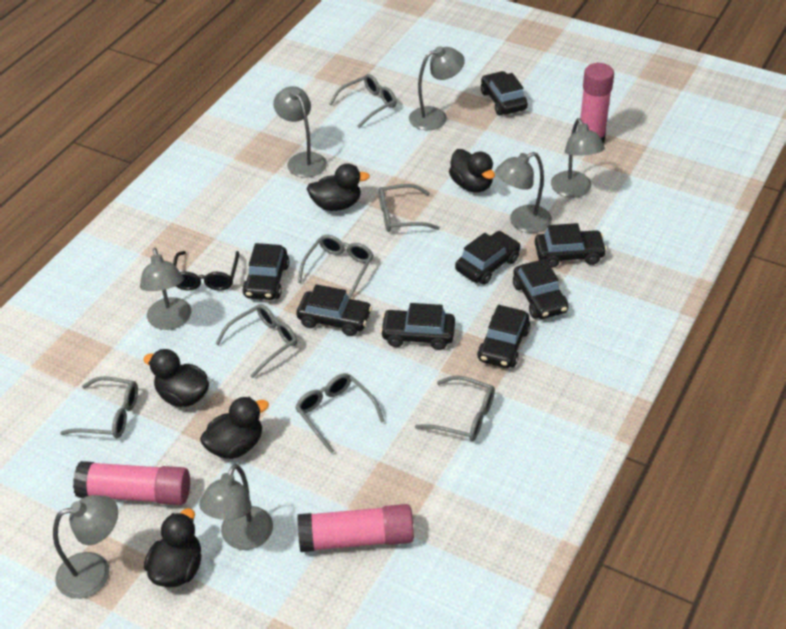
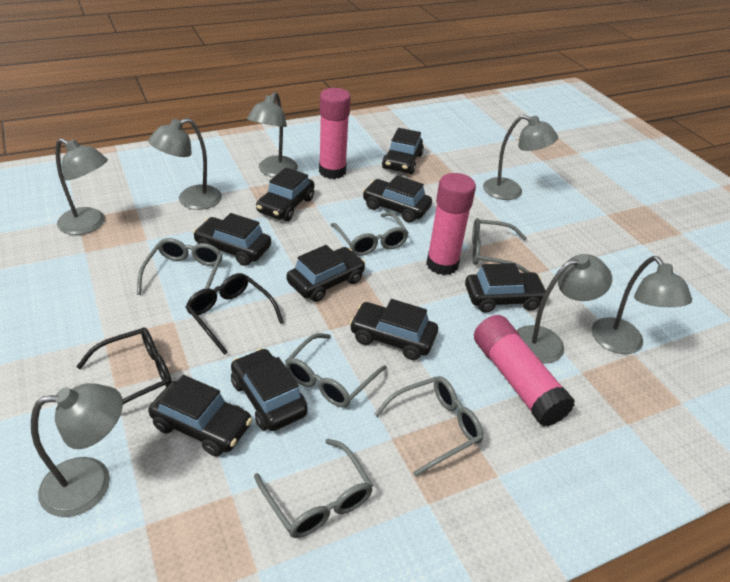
black car: [242,243,289,300] [296,284,372,336] [380,303,455,350] [455,231,520,285] [477,305,531,368] [481,71,528,115] [513,259,568,319] [535,223,607,268] = 8 -> [148,375,252,457] [193,213,271,266] [231,348,308,431] [256,167,314,221] [287,245,365,302] [350,299,438,360] [362,175,432,223] [382,128,424,174] [465,263,547,313] = 9
black duck: [143,349,209,407] [144,508,201,587] [200,397,269,459] [306,163,370,211] [449,149,495,192] = 5 -> none = 0
black glasses: [173,251,239,291] = 1 -> [76,328,172,404] [186,273,284,355] = 2
grey glasses: [60,376,138,439] [215,304,297,378] [295,373,385,453] [298,235,374,299] [329,74,396,128] [379,184,440,232] [415,376,495,441] = 7 -> [137,238,223,295] [254,439,373,538] [285,333,387,407] [331,212,408,256] [374,376,483,477] [472,218,529,273] = 6

